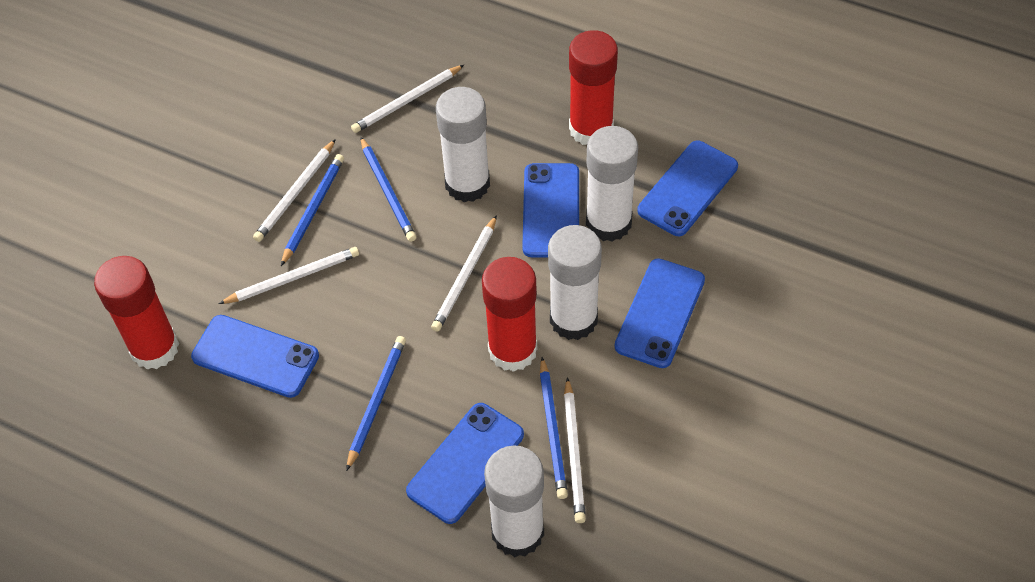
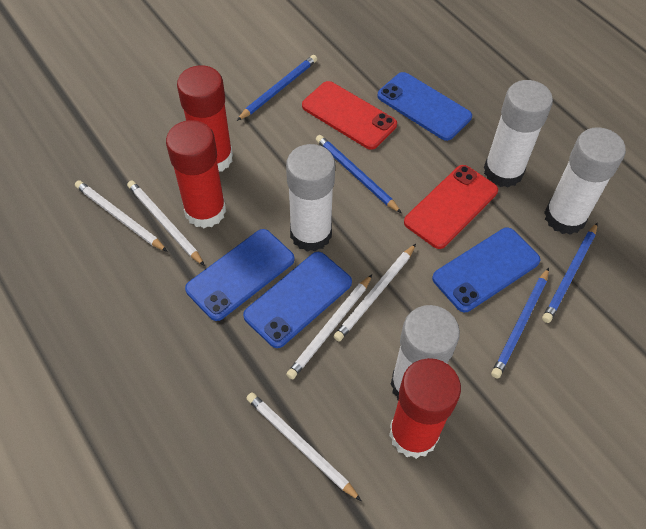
blue phone: [191,315,319,398] [406,403,524,524] [522,163,579,258] [614,258,705,368] [637,141,738,236] = 5 -> [185,229,295,321] [243,252,352,348] [377,72,472,141] [432,228,540,312] = 4
red phone: none = 0 -> [302,81,397,150] [404,165,498,249] = 2

